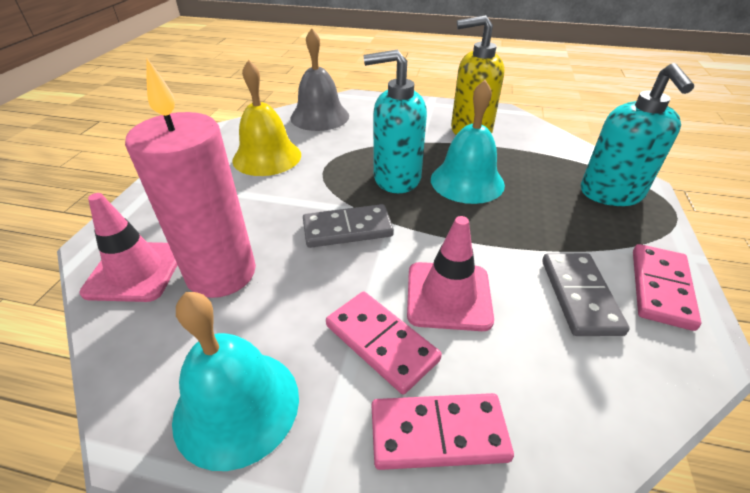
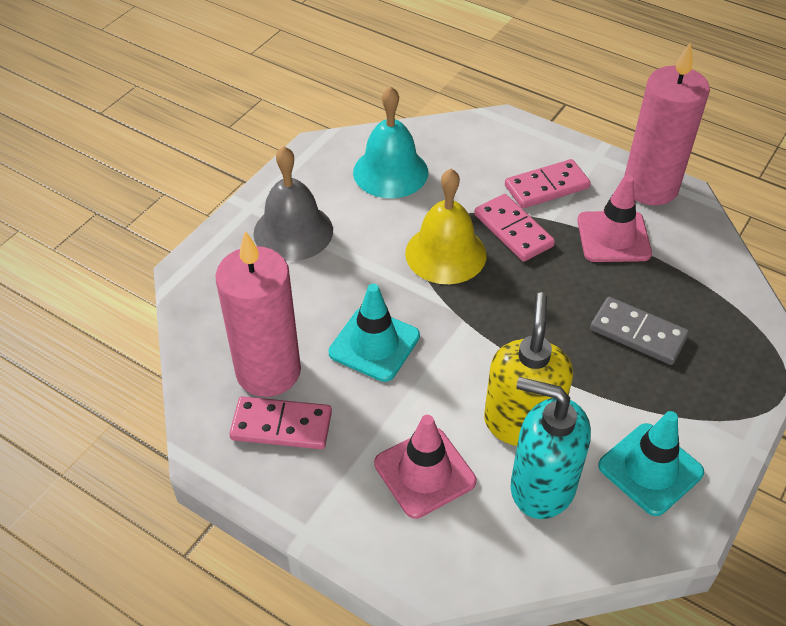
grey domino: [303,204,394,248] [542,253,630,336] = 2 -> [590,297,689,365] = 1
pink candle: [125,57,256,298] = 1 -> [215,231,301,397] [624,42,710,205] = 2
turquoise bell: [172,292,299,471] [431,80,505,204] = 2 -> [353,86,428,198] = 1
turquoise soap dispenser: [364,50,427,193] [581,63,694,206] = 2 -> [511,377,591,519] = 1
turquoise traffic cone: none = 0 -> [329,284,420,382] [598,411,704,516] = 2

